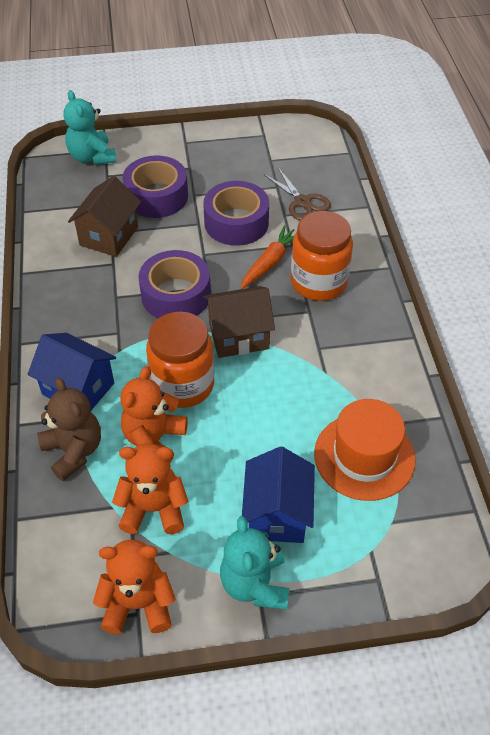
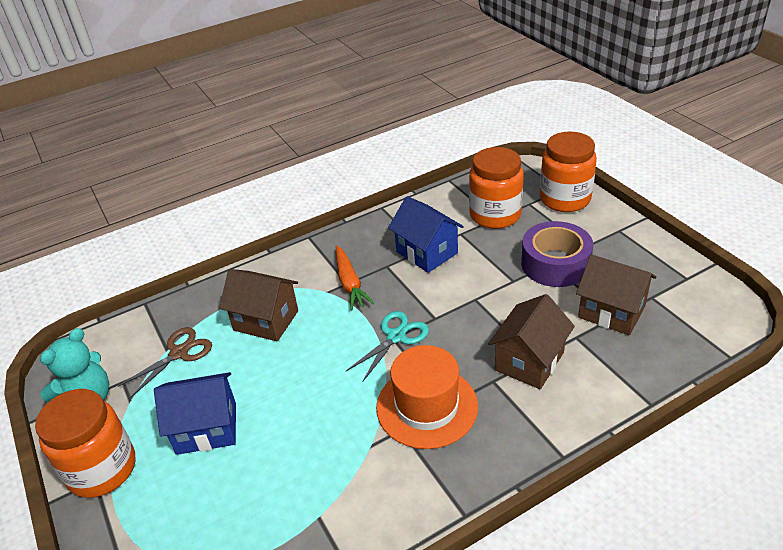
brown house: [68,176,141,257] [204,286,275,358] = 2 -> [219,269,298,341] [488,294,575,389] [576,255,656,335] = 3
brown teddy bear: [37,378,101,481] = 1 -> none = 0
orange jar: [146,312,214,408] [291,211,353,301] = 2 -> [35,389,136,498] [469,147,524,229] [540,132,597,212] = 3
orange teddy bear: [93,539,176,634] [112,443,188,534] [121,366,188,463] = 3 -> none = 0
purple tape: [123,156,188,218] [138,250,211,318] [203,181,269,246] = 3 -> [521,221,593,287] = 1
turquoise scissors: none = 0 -> [346,311,429,381] = 1
turquoise teddy bear: [63,90,116,165] [220,516,289,609] = 2 -> [40,328,109,404] = 1

